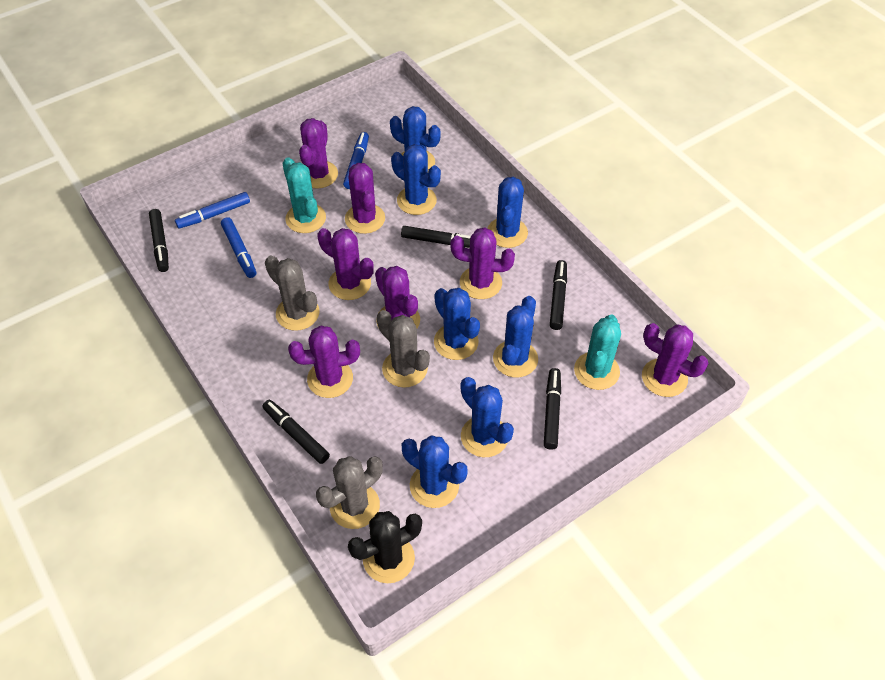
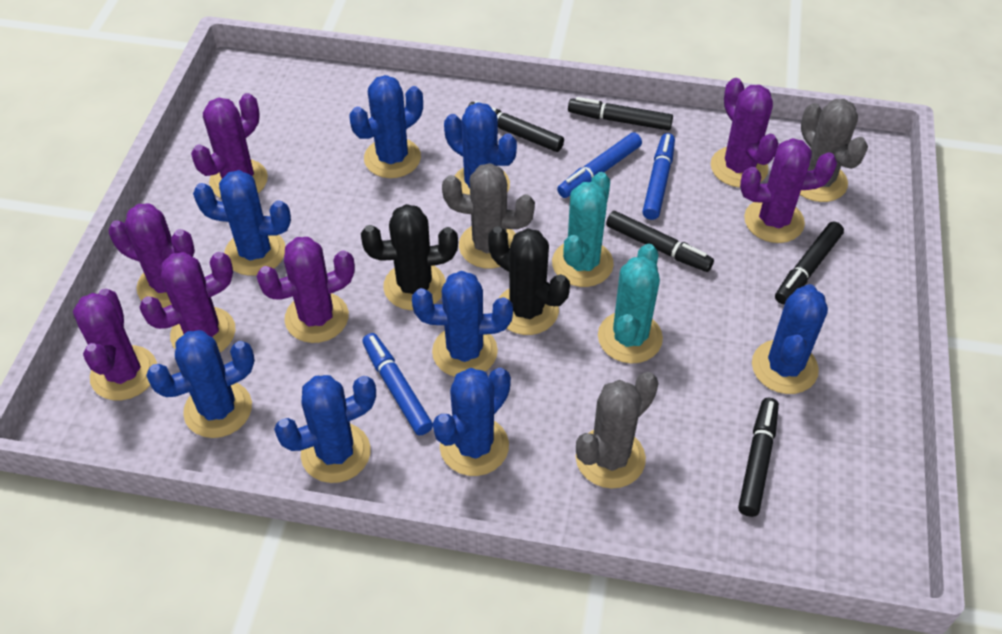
black cactus: [348,511,422,583] = 1 -> [361,204,458,310] [488,226,570,335] = 2
blue cactus: [390,106,441,170] [391,144,441,215] [402,435,468,508] [434,288,480,360] [460,377,514,457] [487,177,528,248] [493,296,538,377] = 7 -> [146,330,255,438] [193,170,291,276] [274,375,376,483] [349,75,423,178] [412,271,513,377] [433,368,511,476] [444,102,517,195] [752,284,828,394] = 8

